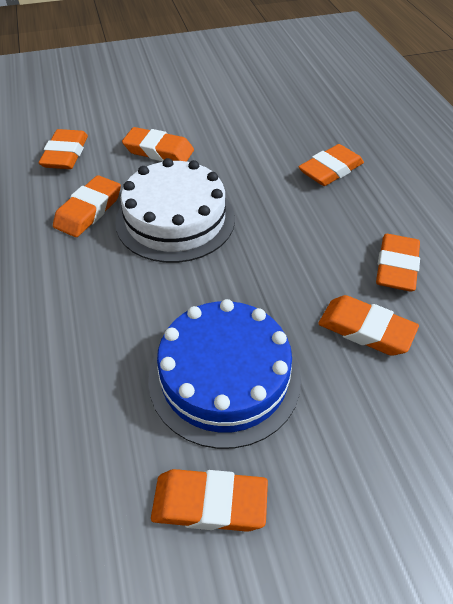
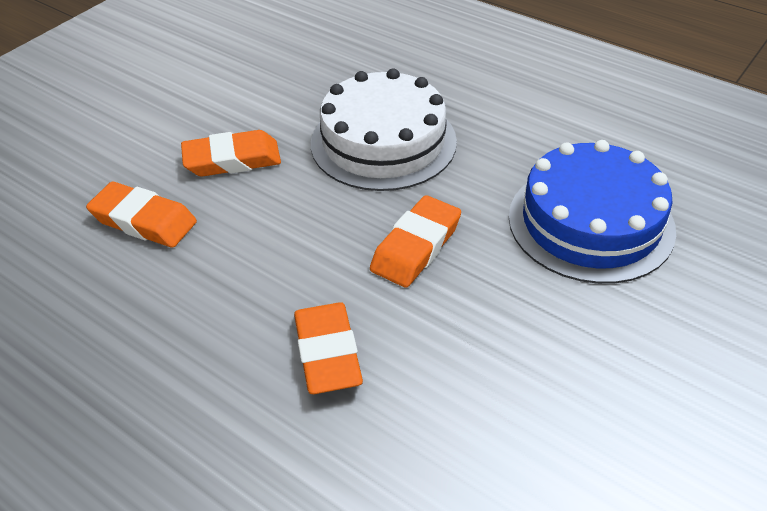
orange eraser: [39,129,88,169] [53,175,121,237] [122,127,194,162] [151,469,268,532] [298,144,364,186] [318,295,419,356] [376,234,420,292] = 7 -> [86,182,197,248] [181,130,281,177] [294,302,363,394] [370,195,461,288] = 4

